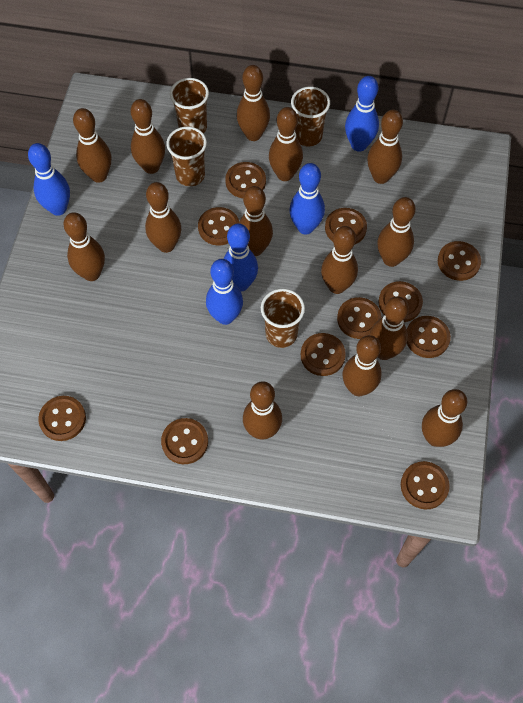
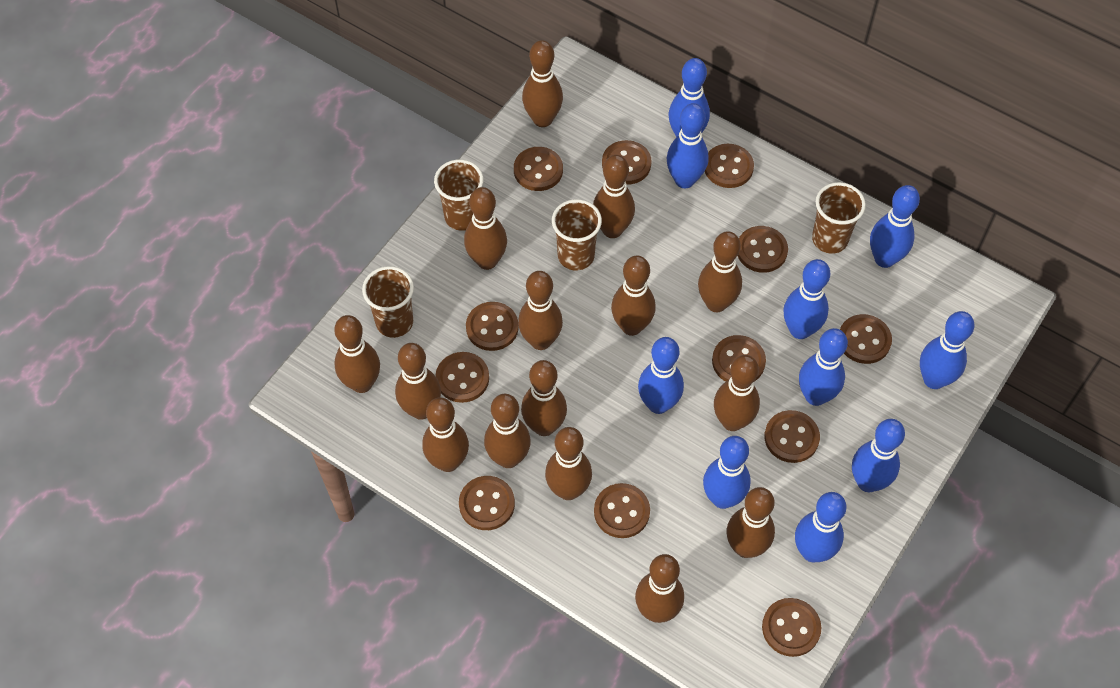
blue bowling pin: [28,143,70,216] [206,259,243,325] [224,223,258,292] [289,163,325,234] [345,76,379,152] = 5 -> [638,337,684,414] [666,103,709,188] [669,58,710,137] [703,436,751,509] [783,259,830,339] [795,492,846,562] [799,328,848,406] [852,419,905,492] [870,185,920,268] [920,311,975,389] = 10
brown bowling pin: [63,212,105,281] [73,108,111,183] [131,99,165,174] [145,182,181,253] [237,65,270,141] [239,186,273,256] [243,381,282,439] [269,107,303,181] [321,226,358,294] [342,335,382,396] [367,110,403,184] [369,296,409,360] [377,197,416,267] [422,389,467,447] = 14 -> [334,315,380,393] [395,343,441,420] [422,397,469,472] [464,187,507,270] [484,394,531,468] [518,271,563,350] [521,360,567,436] [522,40,563,127] [545,427,592,500] [593,155,635,238] [611,256,656,336] [635,554,684,623] [698,231,742,312] [714,355,760,431] [727,487,775,558] = 15
brown button: [38,396,86,441] [161,418,208,464] [198,207,239,245] [225,162,266,198] [301,333,346,376] [325,208,367,244] [337,297,382,339] [378,281,423,322] [401,461,450,509] [407,316,451,358] [438,241,481,281] = 11 -> [435,352,489,403] [459,476,515,530] [466,302,519,351] [514,147,563,191] [594,483,650,538] [602,140,652,185] [705,144,754,188] [712,335,766,382] [738,226,788,273] [762,598,821,657] [764,410,820,463] [840,314,892,364] = 12

